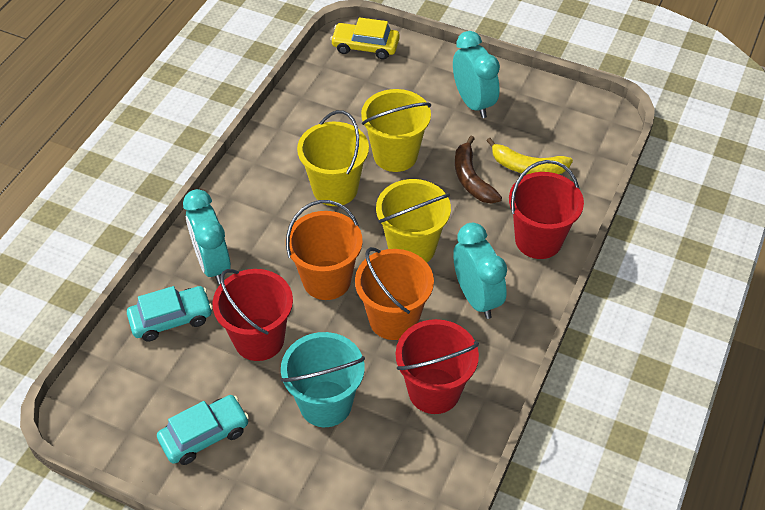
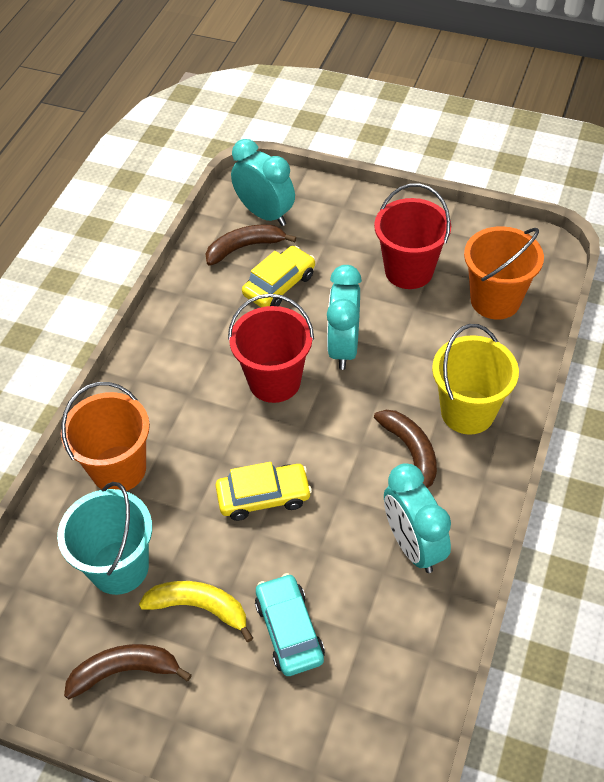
brown banana: [455,136,502,204] = 1 -> [64,644,192,699] [205,224,296,266] [374,410,437,488] = 3
red bucket: [212,269,293,361] [396,319,479,414] [509,160,584,259] = 3 -> [228,294,314,403] [374,183,451,289] = 2
turquoise car: [127,286,213,341] [157,395,249,465] = 2 -> [255,573,325,676] = 1
yellow bucket: [297,110,369,206] [361,89,431,172] [376,179,451,262] = 3 -> [432,324,519,435] = 1
yellow car: [330,17,400,59] = 1 -> [215,462,312,521] [242,246,315,307] = 2

